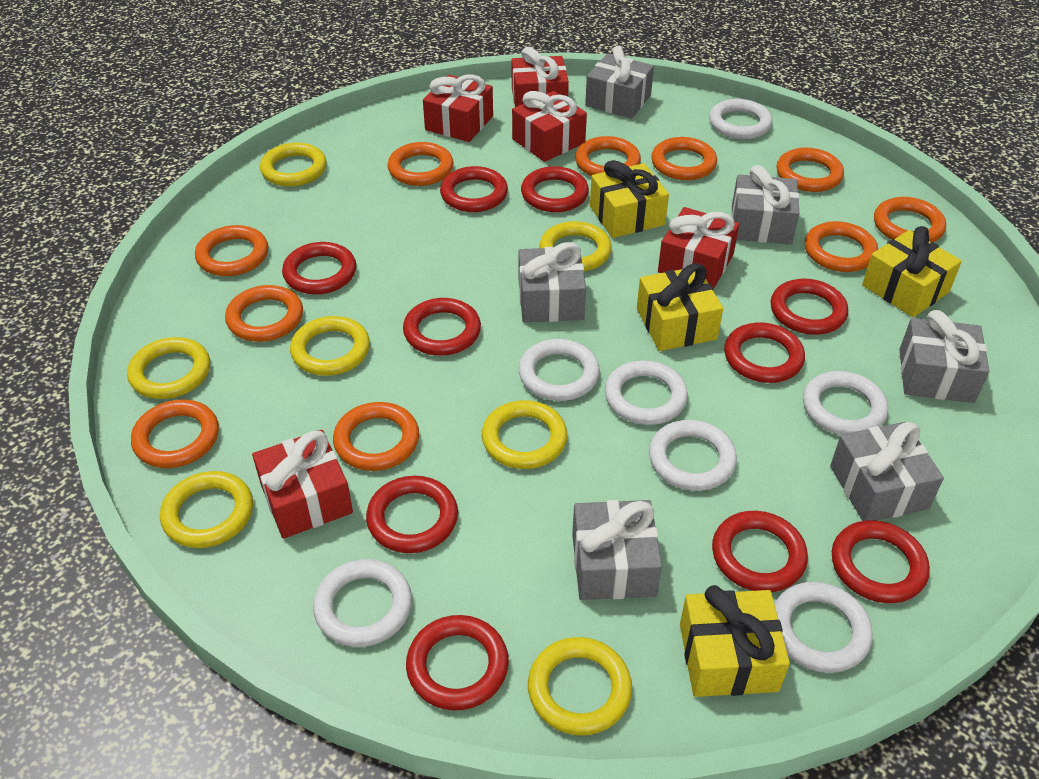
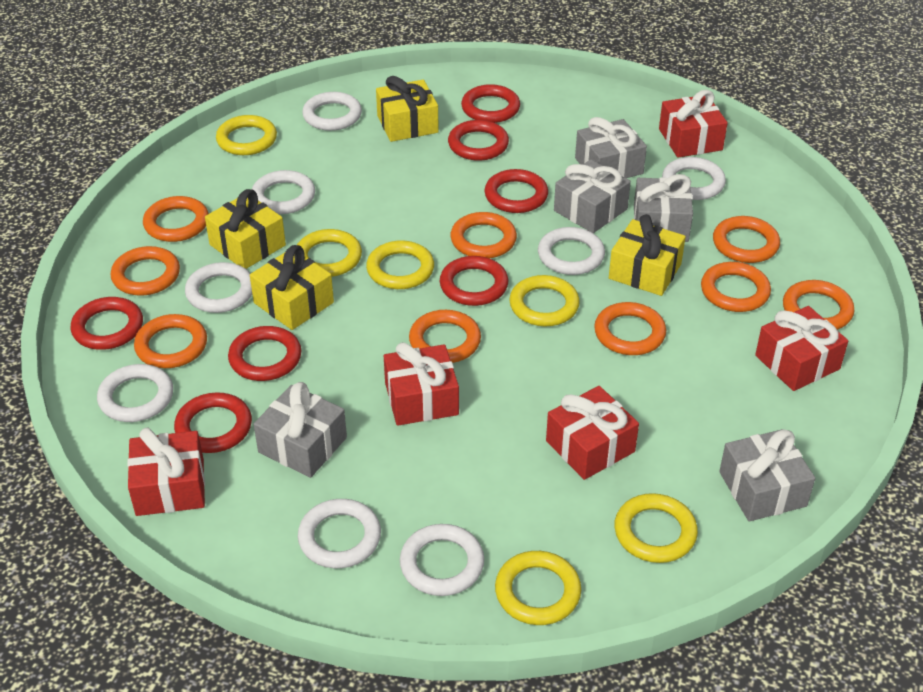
grey gift: [519,242,586,322] [572,500,662,600] [585,46,654,119] [732,165,800,244] [830,422,944,521] [899,310,990,403] = 6 -> [254,382,347,478] [554,159,631,233] [575,117,647,178] [634,174,693,242] [719,429,815,521] = 5
orange ring: [131,399,219,468] [195,225,268,276] [225,285,303,342] [333,402,419,471] [387,142,454,186] [575,136,641,176] [651,137,717,180] [776,148,844,192] [805,221,878,272] [874,197,946,242] = 10 -> [110,246,180,296] [134,314,207,368] [143,196,209,242] [409,310,481,363] [450,212,517,258] [594,302,666,355] [701,262,771,312] [713,216,780,263] [783,280,854,330] = 9
red ring: [282,242,356,294] [366,476,458,553] [403,298,481,356] [406,615,509,710] [440,166,508,212] [521,166,589,212] [712,511,808,592] [724,323,805,383] [771,279,848,335] [832,520,930,603] = 10 -> [71,297,143,350] [174,392,252,453] [228,326,301,381] [440,256,508,306] [448,120,509,161] [461,84,520,123] [485,169,548,213] = 7
white ring: [313,559,412,647] [519,339,600,401] [605,360,688,425] [649,420,737,491] [709,99,772,139] [774,582,873,673] [803,371,888,435] = 7 -> [97,364,173,422] [185,262,252,313] [252,170,315,214] [298,499,381,568] [302,92,362,131] [400,524,484,596] [538,227,605,275] [662,157,726,200] = 8
yellow ring: [127,337,210,399] [160,471,253,548] [260,143,326,187] [290,316,370,376] [482,400,567,469] [528,637,632,735] [540,221,612,271] = 7 -> [216,115,277,155] [297,229,362,277] [366,240,434,289] [495,551,581,625] [509,275,580,326] [614,493,698,563] = 6

